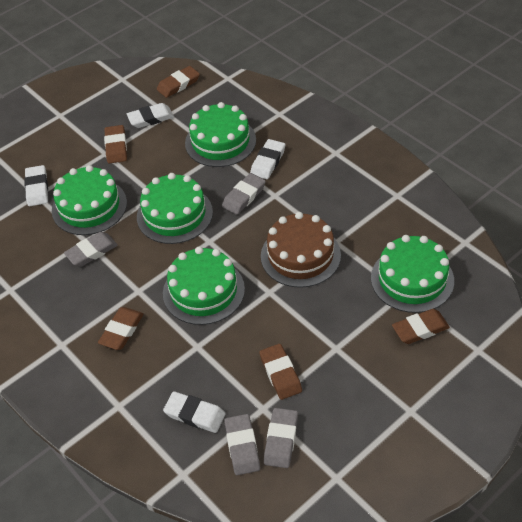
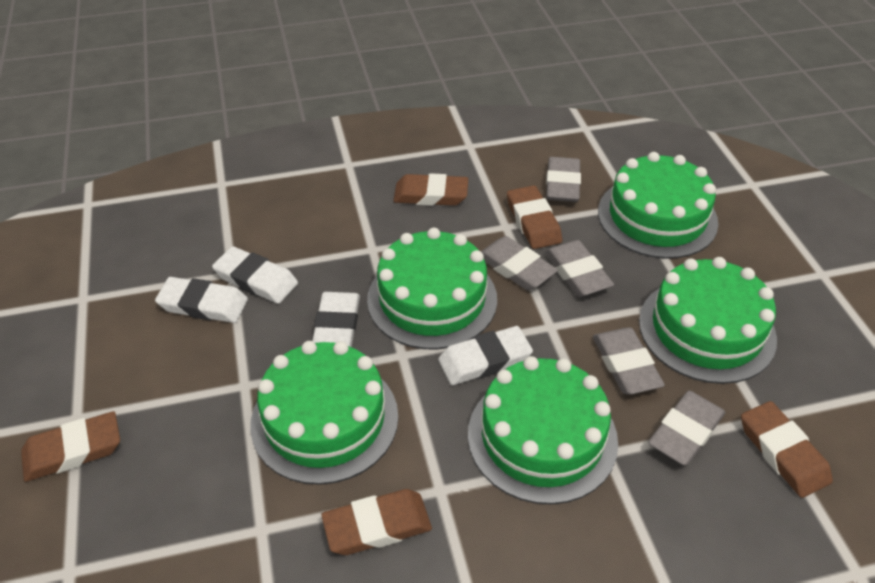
brown cake: [261,212,341,288] = 1 -> none = 0
grey eraser: [64,232,118,267] [222,173,266,215] [224,414,260,475] [264,408,298,468] = 4 -> [481,236,558,290] [545,240,614,297] [546,157,581,202] [593,327,665,395] [648,391,725,465] = 5

